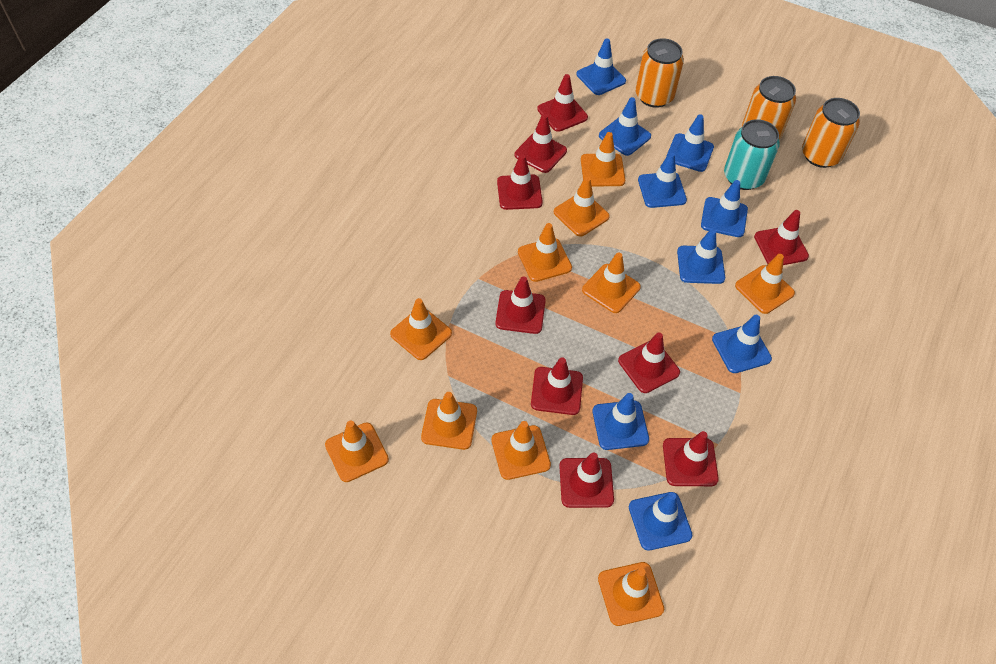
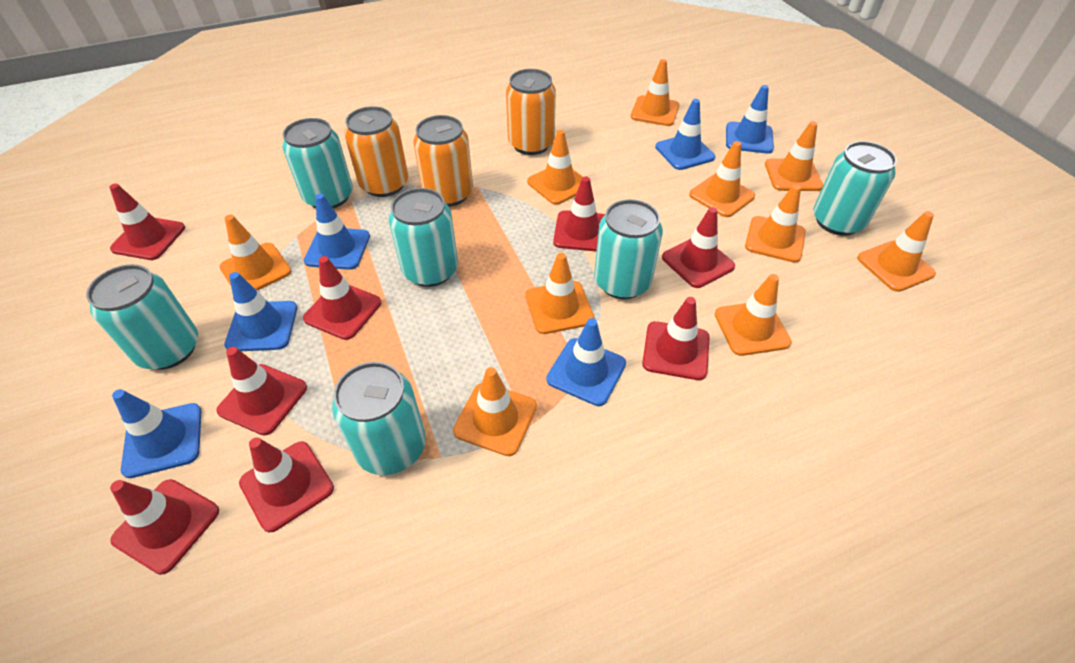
blue traffic cone: [576,38,626,95] [592,393,649,450] [599,97,651,156] [629,492,692,551] [638,152,687,208] [666,114,714,172] [677,228,725,284] [701,180,748,237] [712,315,772,373] = 9 -> [112,389,202,478] [224,272,297,351] [304,194,370,270] [547,318,626,406] [655,99,715,170] [726,85,774,154] = 6
red traffic cone: [495,276,546,334] [497,154,543,210] [515,114,567,173] [531,357,583,415] [537,74,588,132] [559,452,614,508] [618,332,680,393] [663,431,719,486] [754,210,809,265] = 9 -> [109,183,185,260] [110,479,219,575] [216,347,307,435] [239,437,334,532] [303,256,381,340] [553,177,605,251] [642,297,710,380] [662,207,735,288] = 8
turquoise can: [724,119,780,190] = 1 -> [86,264,198,370] [282,118,353,209] [332,362,426,475] [389,188,458,287] [594,199,663,299] [813,141,897,236] = 6

